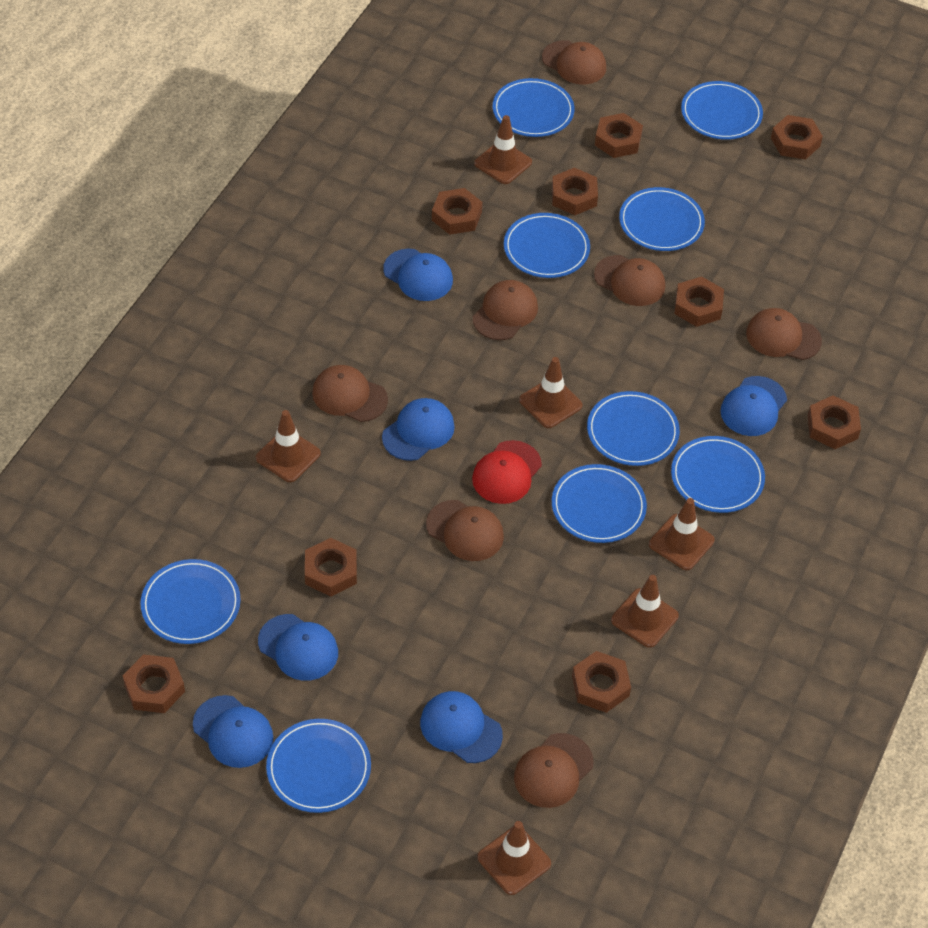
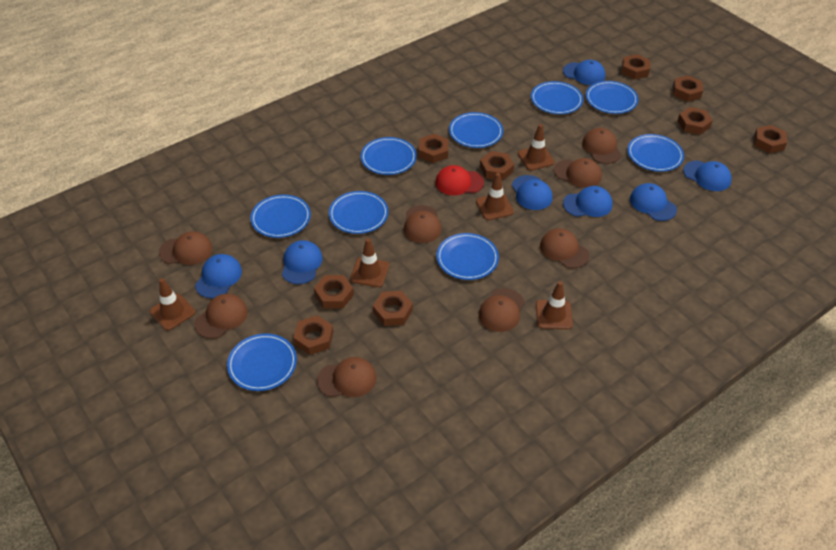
blue cap: [193,695,273,768] [258,614,338,681] [382,398,455,461] [383,249,453,301] [420,691,503,763] [720,376,787,436] = 6 -> [195,254,242,298] [282,240,323,284] [512,175,552,210] [563,60,605,85] [563,186,613,217] [630,183,677,221] [683,161,732,191] = 7
brown cap: [312,365,388,422] [426,500,504,561] [473,280,538,340] [514,733,594,808] [542,40,606,84] [594,255,665,306] [746,308,822,360] = 7 -> [159,231,213,265] [195,294,248,339] [317,357,376,397] [404,205,442,243] [479,288,525,332] [540,228,589,268] [554,158,602,188] [582,128,622,164] = 8
brown traffic cone: [256,410,321,482] [474,115,532,184] [477,821,551,895] [519,357,583,428] [611,575,679,648] [649,498,715,570] = 6 -> [150,278,195,331] [350,238,389,287] [476,173,514,220] [518,124,555,171] [536,281,573,329] = 5

